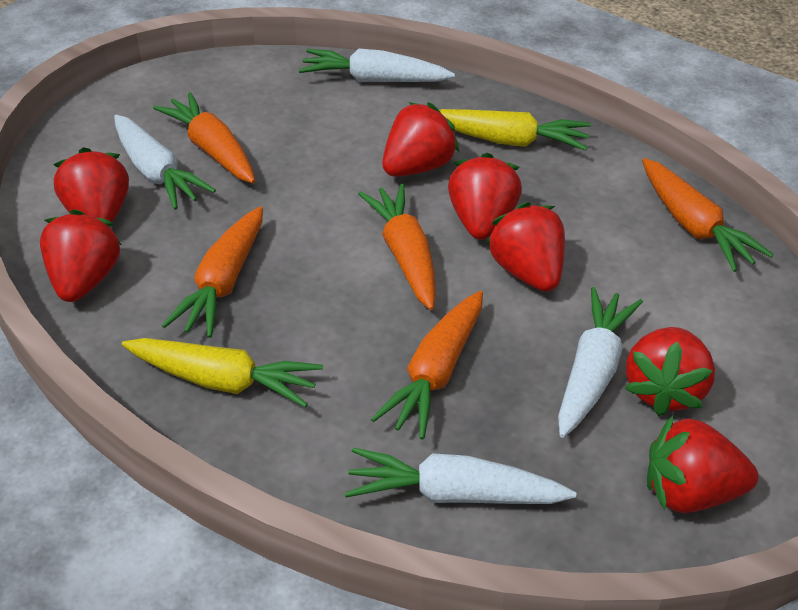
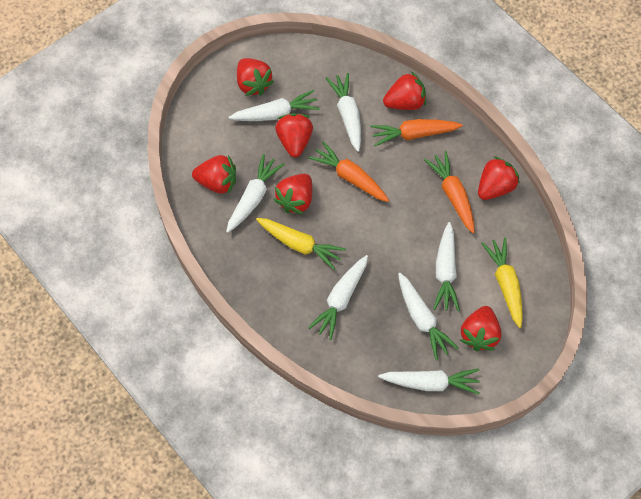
orange carrot: [153,92,255,183] [162,206,263,338] [358,184,436,310] [371,291,483,439] [642,158,773,272] = 5 -> [308,141,389,202] [370,119,463,146] [424,151,475,233] = 3
white carrot: [114,115,216,210] [299,49,455,82] [344,448,576,504] [558,287,643,438] = 4 -> [226,154,285,233] [229,90,320,121] [308,255,368,340] [326,73,361,152] [378,368,480,395] [398,273,459,360] [433,222,460,311] = 7

